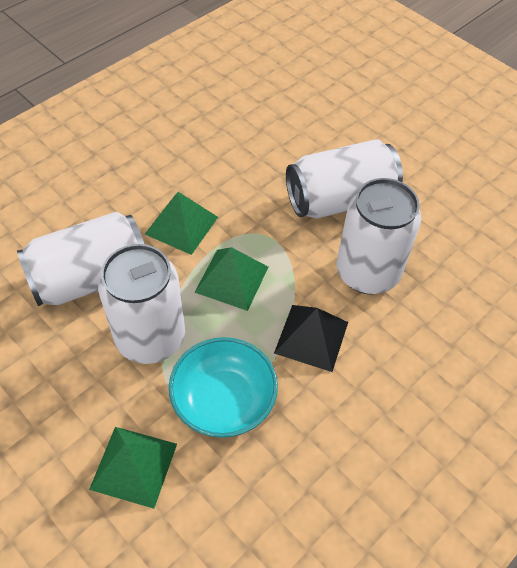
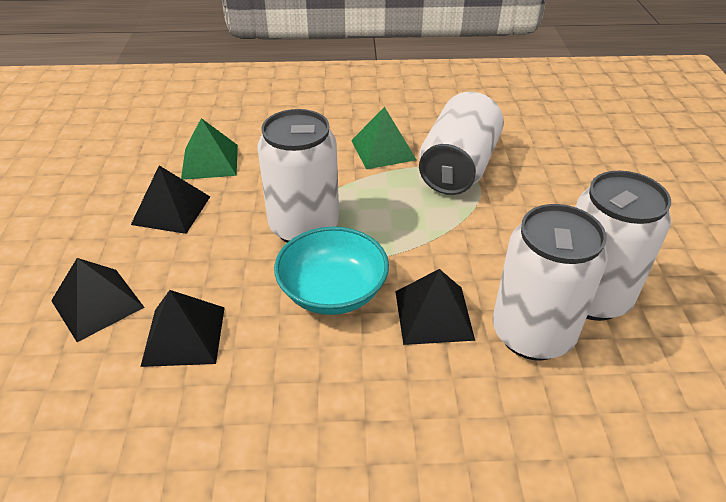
black pyramid: [274,305,348,372] = 1 -> [51,258,145,342] [131,165,210,234] [140,290,225,367] [395,269,475,345] = 4
green pyramid: [89,427,177,509] [145,192,218,255] [194,247,268,311] = 3 -> [181,118,238,180] [351,107,417,169] = 2

